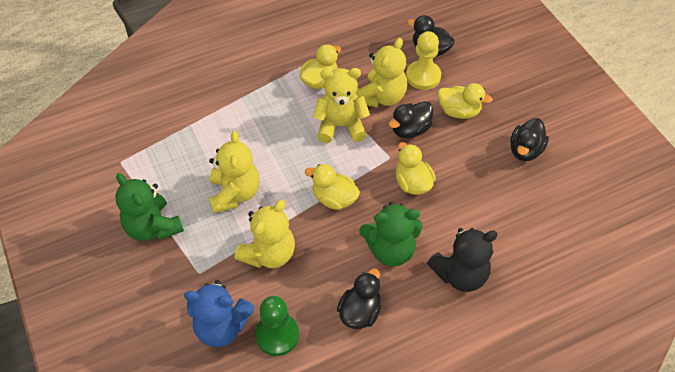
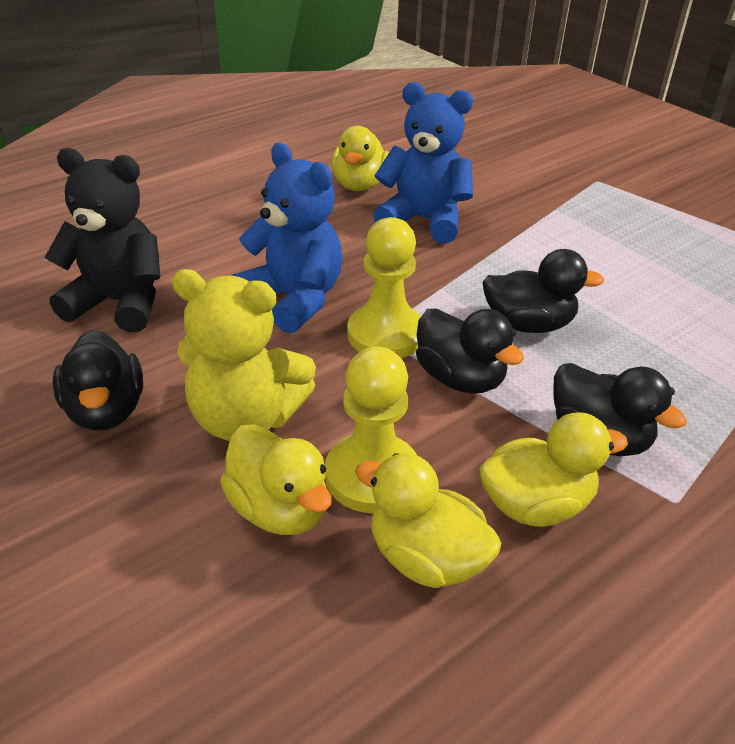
blue teddy bear: [184,280,254,347] = 1 -> [232,143,342,333] [373,82,473,244] = 2
green pawn: [255,296,299,356] = 1 -> none = 0
green teddy bear: [115,173,184,241] [359,202,423,266] = 2 -> none = 0
yellow pawn: [406,31,441,90] = 1 -> [325,347,417,513] [347,217,421,358] = 2
yellow teddy bear: [209,131,260,214] [235,200,295,268] [313,68,370,143] [356,38,407,108] = 4 -> [172,269,316,441] = 1

